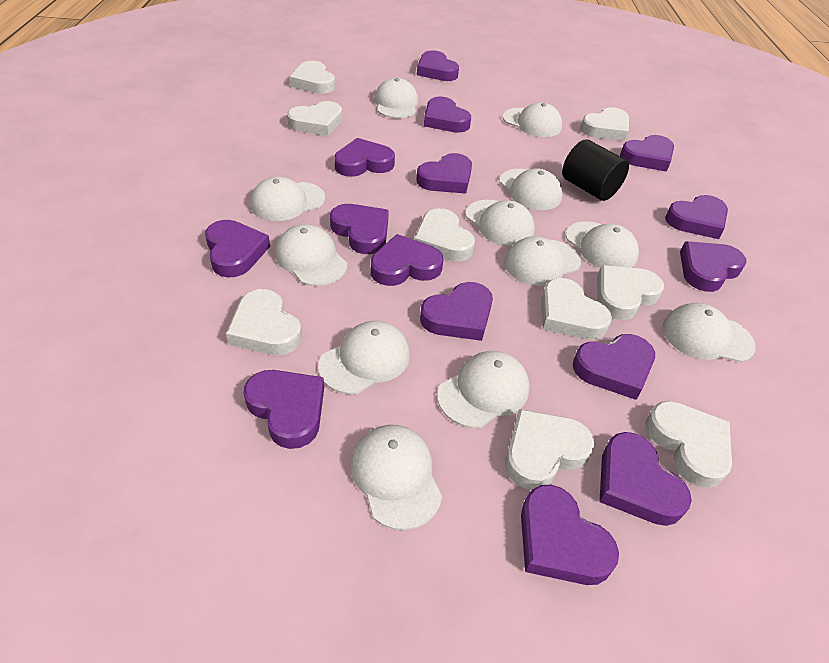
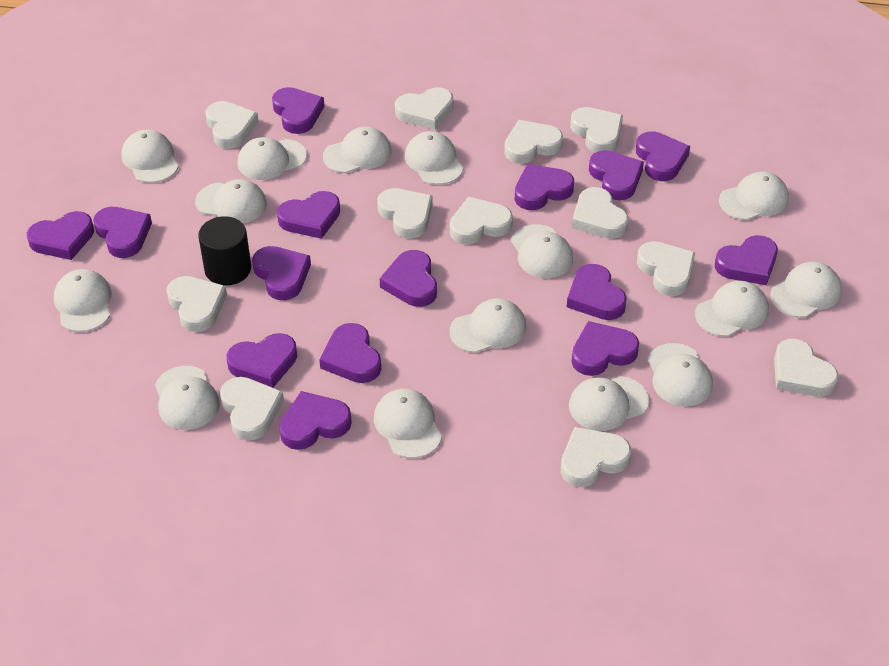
white cap: [250,176,325,221] [275,224,347,286] [318,321,410,394] [350,425,442,530] [374,78,418,118] [437,351,530,428] [466,200,535,246] [500,169,562,210] [503,102,562,137] [504,236,581,286] [566,221,639,268] [663,303,756,362] = 12 -> [54,269,112,332] [121,130,179,183] [155,366,220,430] [195,179,267,224] [238,137,307,180] [323,127,392,173] [374,389,442,458] [405,131,463,185] [450,298,526,353] [511,224,573,278] [569,376,649,431] [648,343,713,406] [695,281,769,337] [719,172,789,220] [770,262,842,318] = 15
white heart: [226,289,302,355] [287,101,342,136] [289,61,335,94] [414,208,475,262] [505,409,594,490] [541,278,612,339] [580,107,629,141] [597,265,664,320] [645,401,732,488] = 9 -> [166,276,227,332] [206,101,259,149] [220,377,284,440] [377,188,432,239] [395,87,453,130] [450,196,513,244] [504,120,563,164] [561,427,631,487] [570,107,623,153] [572,187,628,239] [637,241,695,296] [774,339,838,397] = 12

